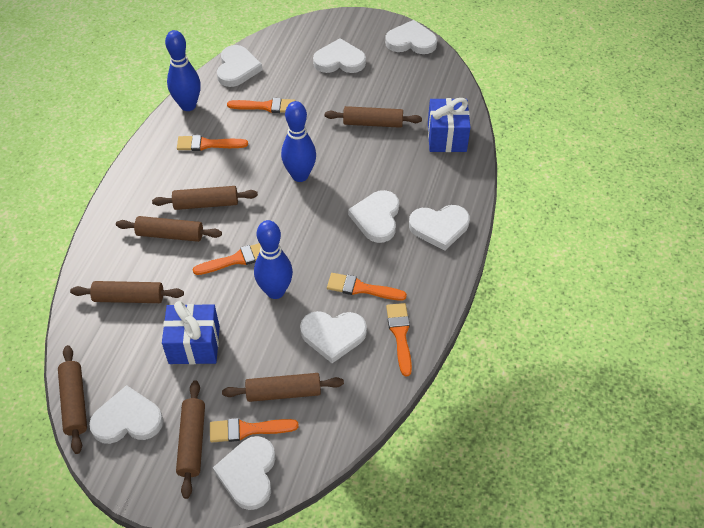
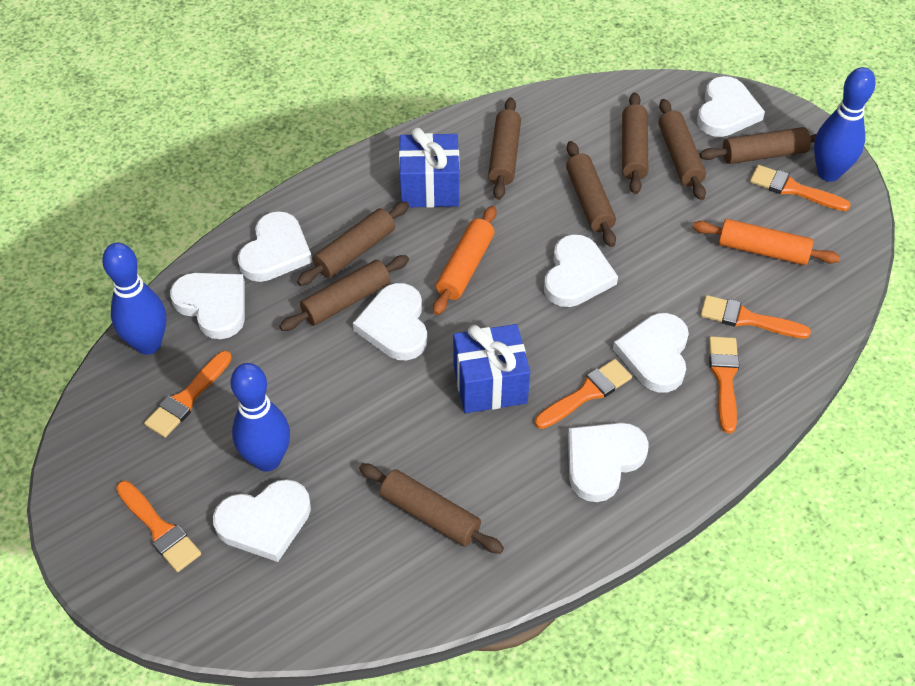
brown rolling pin: [58,345,87,454] [70,281,184,303] [116,216,222,242] [152,186,258,210] [176,380,205,499] [222,373,344,402] [325,106,422,128] = 7 -> [279,255,409,331] [297,202,409,286] [359,463,504,554] [488,98,521,200] [566,141,616,247] [622,92,649,194] [659,99,706,200] [700,127,817,164] = 8
orange rolling pin: none = 0 -> [433,206,496,315] [693,219,840,265] = 2

